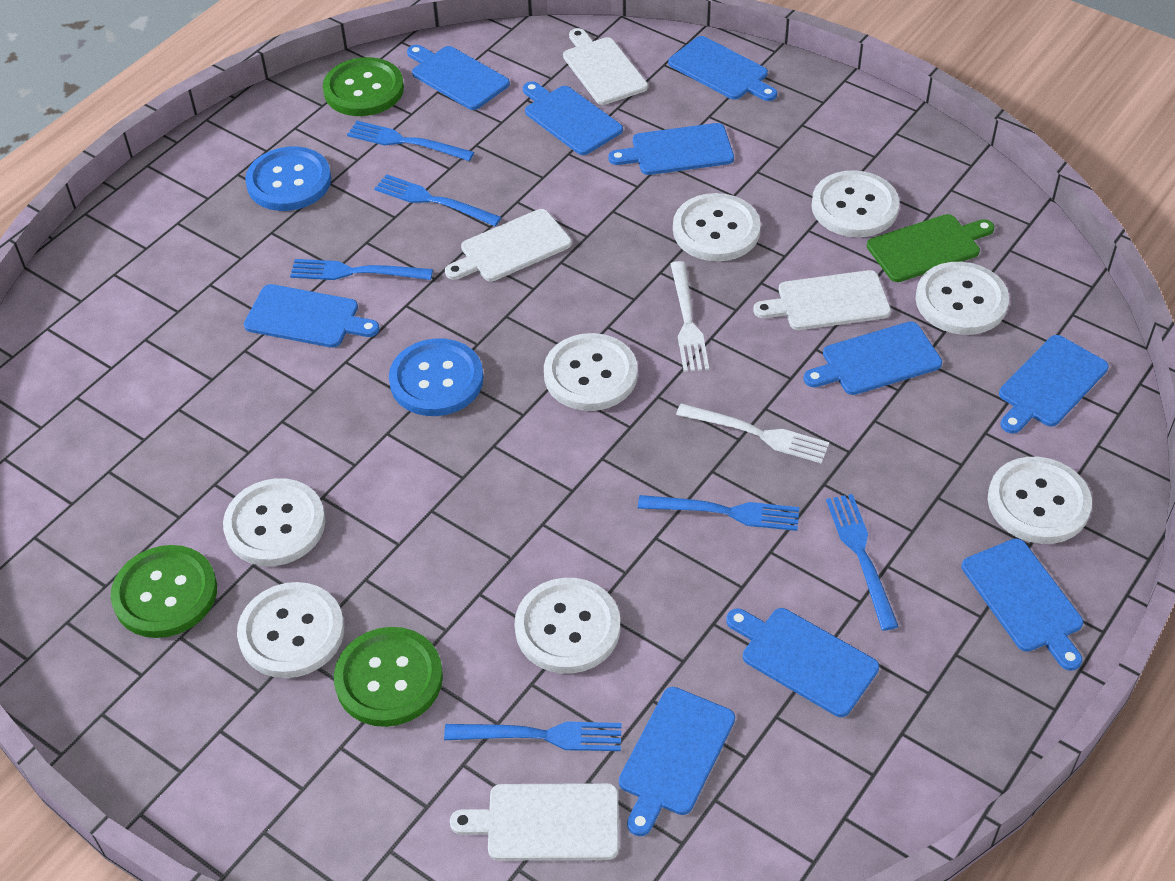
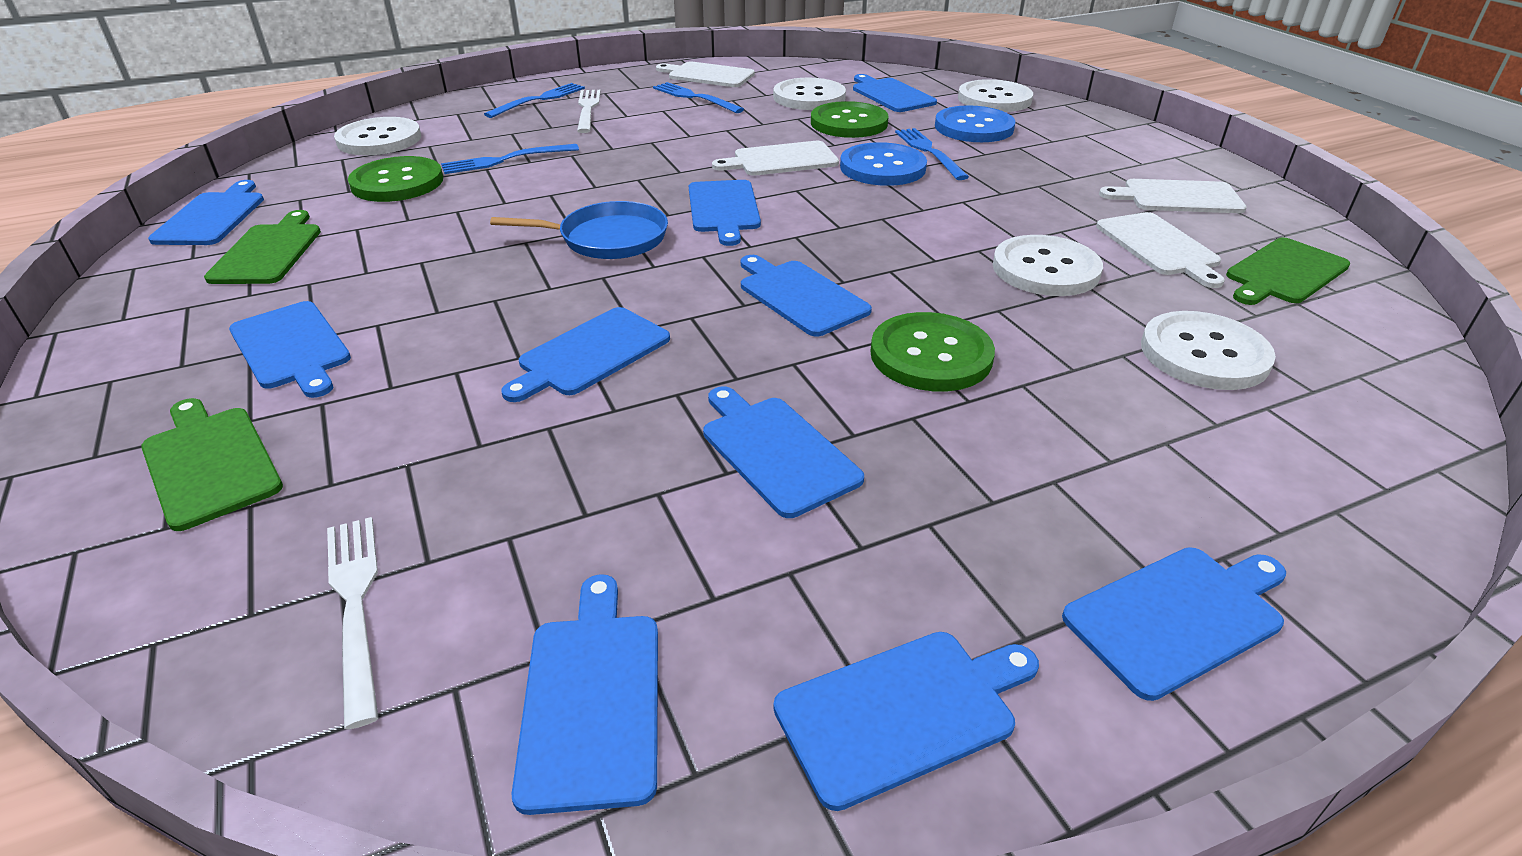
blue fork: [290,259,433,280] [347,121,474,161] [374,174,502,226] [444,721,622,751] [638,495,799,531] [826,494,899,631] = 6 -> [441,144,579,174] [484,83,585,118] [653,82,744,113] [895,128,969,180] = 4
blue pan: none = 0 -> [490,201,668,259] = 1
green cutting board: [867,214,994,282] = 1 -> [141,398,283,531] [204,210,321,284] [1226,237,1350,305] = 3
white button: [223,478,326,566] [237,582,344,678] [514,578,620,674] [544,333,638,411] [673,193,761,261] [811,170,899,237] [915,262,1009,335] [988,457,1092,544] = 8 -> [334,117,421,155] [773,78,846,110] [958,79,1033,112] [993,235,1103,296] [1141,311,1276,390] = 5

